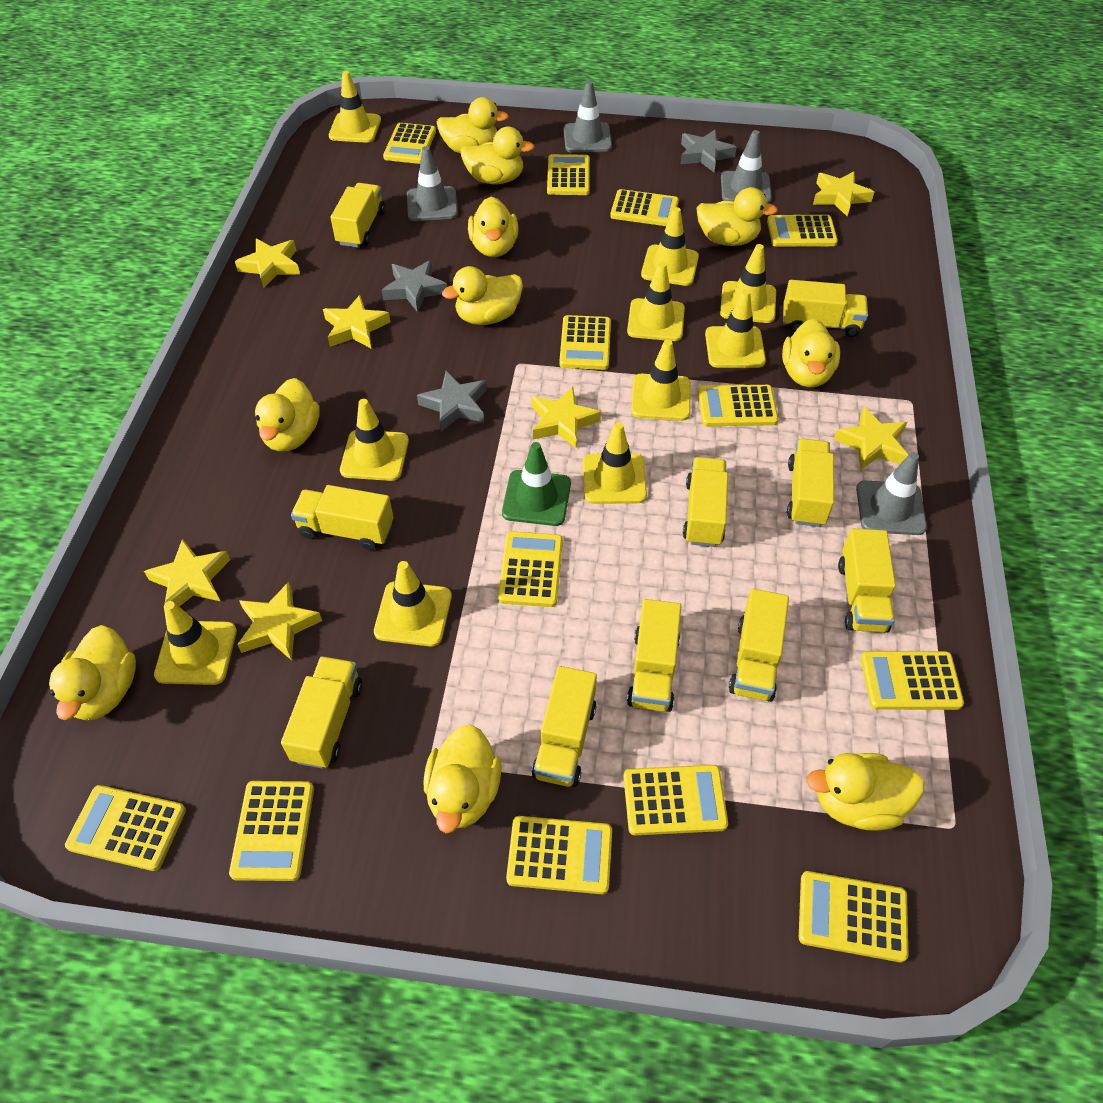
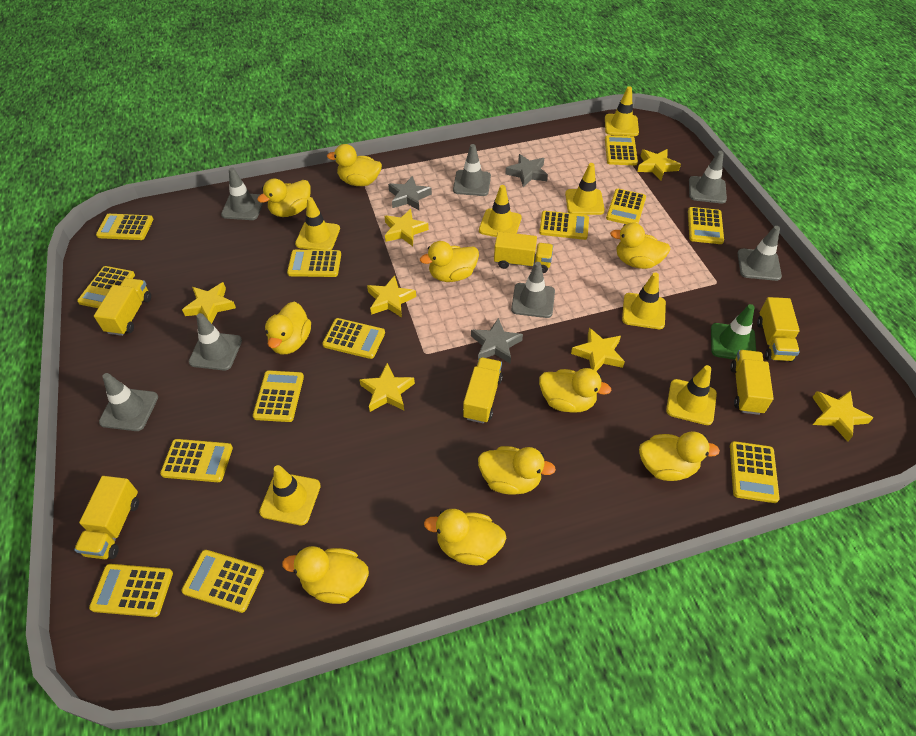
grey traffic cone: [407,146,458,221] [564,81,612,153] [721,130,772,203] [856,452,927,535] = 4 -> [99,373,158,431] [189,313,242,370] [221,167,264,220] [453,144,491,196] [511,262,555,318] [689,151,727,204] [737,226,782,281] = 7
yellow traffic cone: [154,601,237,685] [329,71,381,143] [340,399,409,481] [374,561,452,647] [583,422,647,504] [627,262,685,341] [631,340,691,421] [641,207,699,286] [705,289,766,368] [720,244,776,323] = 10 -> [259,465,321,525] [295,197,340,250] [479,185,522,237] [565,163,605,215] [605,86,639,136] [622,273,666,329] [666,365,717,425] = 7
yellow truck: [281,656,362,769] [291,485,394,550] [331,183,385,248] [532,666,597,787] [627,599,681,712] [683,457,728,547] [729,589,789,702] [783,280,868,337] [787,438,834,527] [838,529,896,633] = 10 -> [74,476,139,559] [94,278,151,336] [463,357,503,423] [494,232,553,273] [730,350,774,415] [757,297,800,362] = 6

